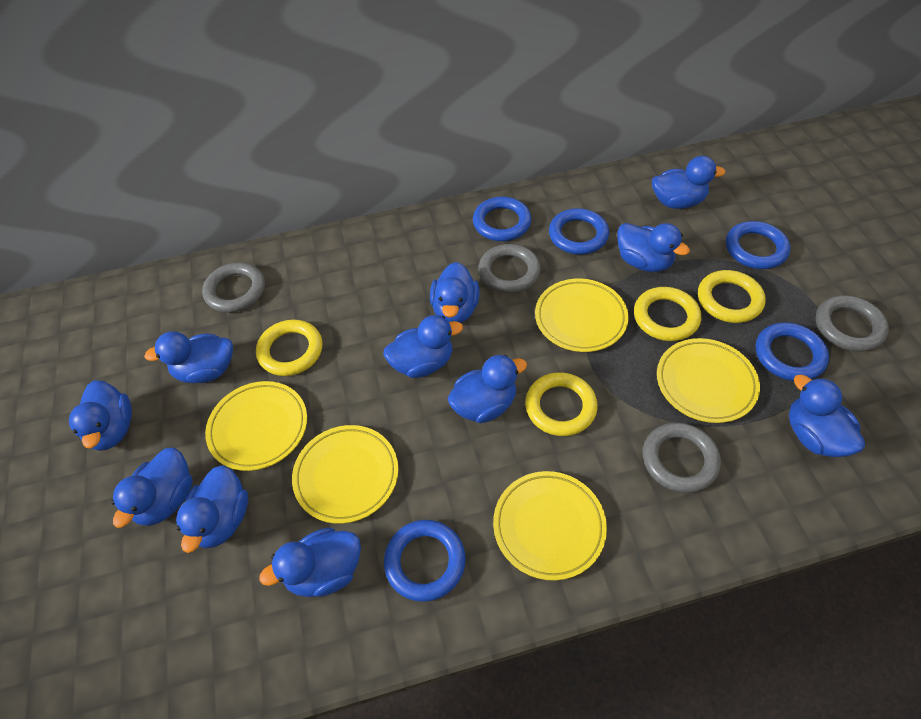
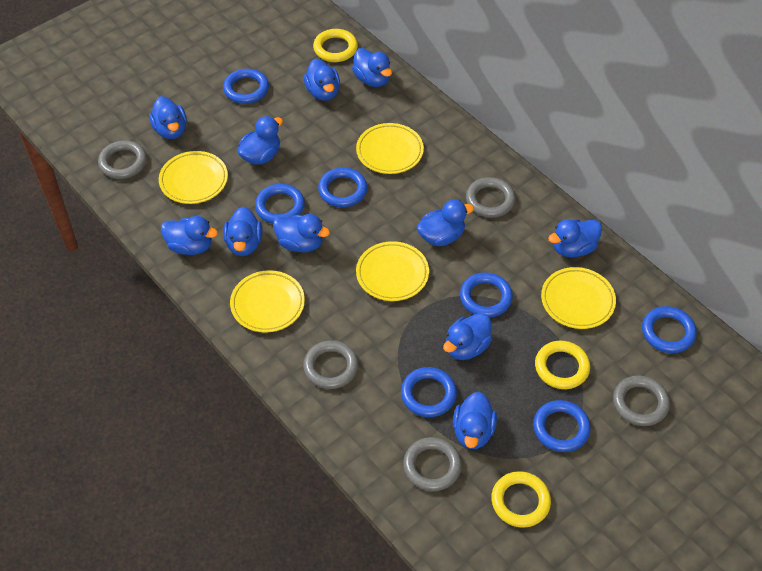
blue ring: [384,520,466,602] [473,197,531,241] [549,208,609,255] [726,221,790,269] [756,322,829,381] = 5 -> [223,69,269,104] [255,184,305,224] [318,167,367,207] [401,367,457,417] [460,272,513,318] [533,400,591,452] [642,306,696,353] = 7
grey ring: [202,262,265,313] [478,244,541,293] [643,422,721,493] [816,295,889,352] = 4 -> [98,140,147,179] [303,340,358,389] [403,437,462,491] [466,177,515,218] [613,375,670,426] = 5
yellow ring: [256,320,322,376] [525,372,598,436] [634,287,701,341] [698,270,765,323] = 4 -> [313,29,358,62] [491,471,551,528] [535,341,590,389] = 3

